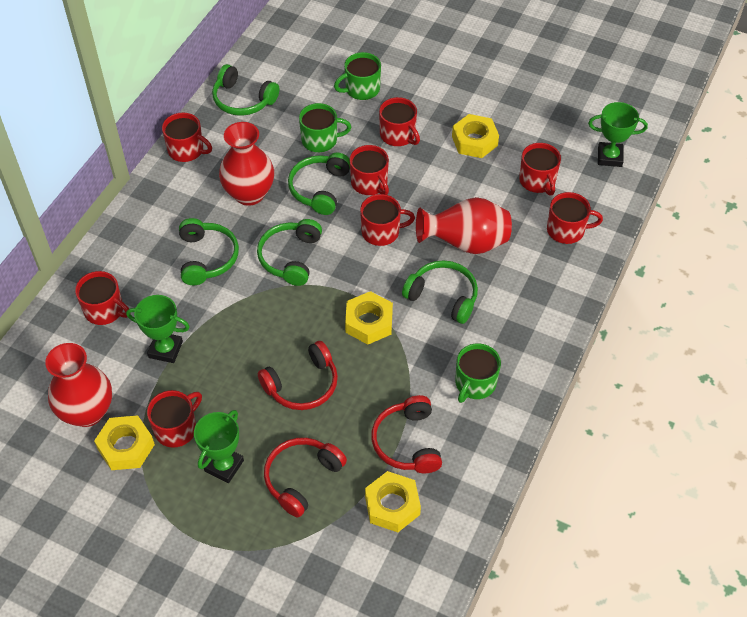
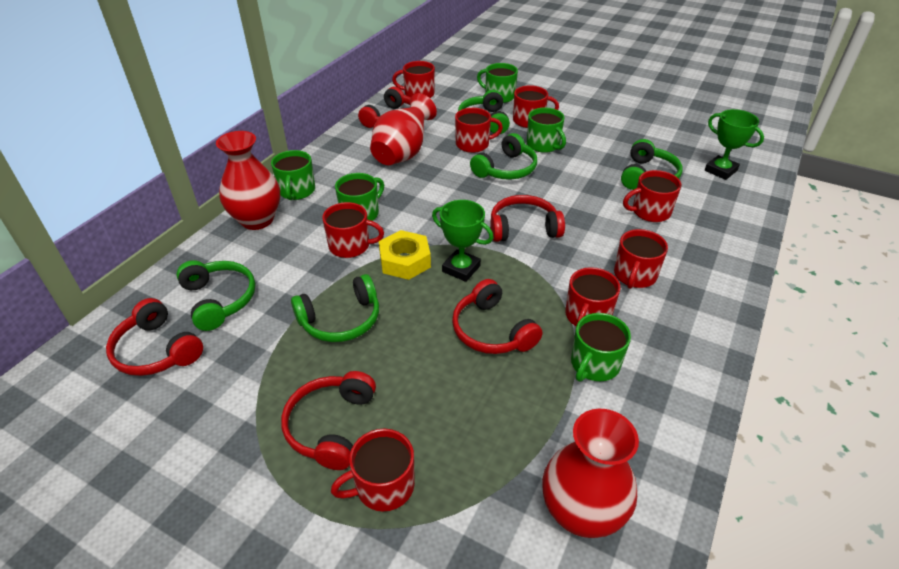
green mug: [299,103,351,152] [334,52,381,100] [455,343,501,403] = 3 -> [271,150,315,200] [335,173,384,221] [477,63,518,103] [527,108,566,153] [571,313,631,382] = 5
green trophy: [126,295,190,363] [194,410,244,483] [588,102,648,167] = 3 -> [432,200,493,282] [705,109,764,180] = 2
red headphones: [258,341,338,410] [264,438,347,517] [371,395,442,473] = 3 -> [106,298,203,376] [281,371,376,470] [358,87,411,128] [452,279,543,354] [490,195,565,242] = 5
yellow nut: [94,415,155,470] [345,291,393,345] [365,471,421,532] [452,114,499,158] = 4 -> [379,230,431,280] = 1

